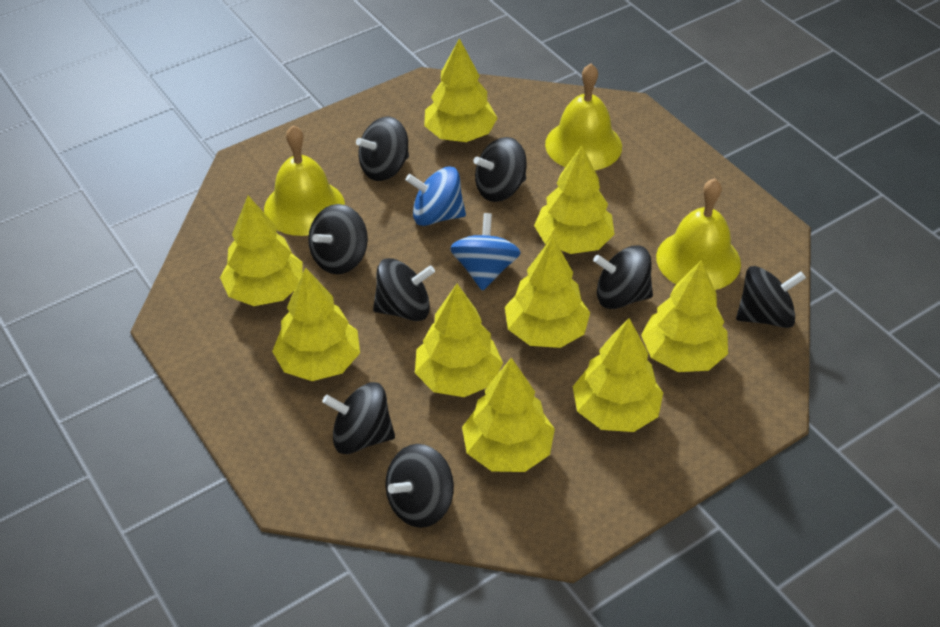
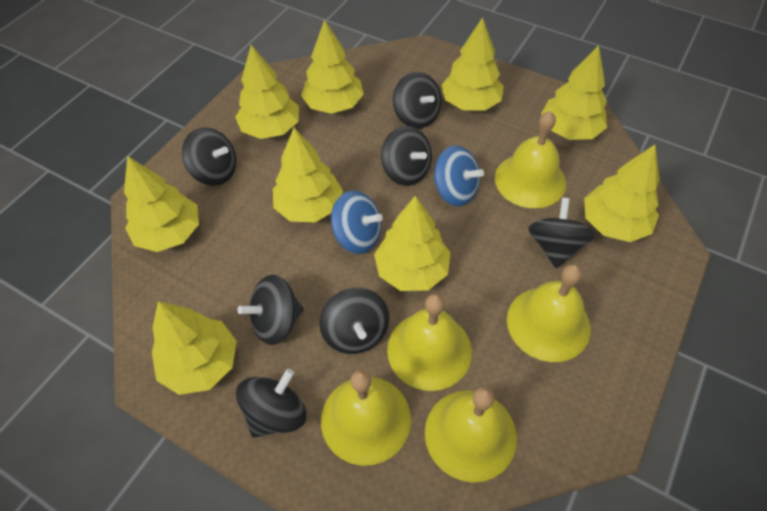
black spinning top: [308,204,368,274] [322,382,395,454] [356,117,409,181] [373,258,435,321] [385,444,454,528] [473,137,527,202] [593,245,653,309] [736,266,806,328] = 8 -> [182,127,236,186] [236,369,306,438] [238,275,304,345] [319,287,389,354] [381,126,432,186] [393,72,442,129] [528,198,595,268] = 7
yellow bell: [264,125,345,236] [545,64,622,170] [656,178,741,290] = 3 -> [321,370,411,466] [387,294,472,391] [425,387,517,483] [495,111,566,208] [507,264,591,362] = 5

